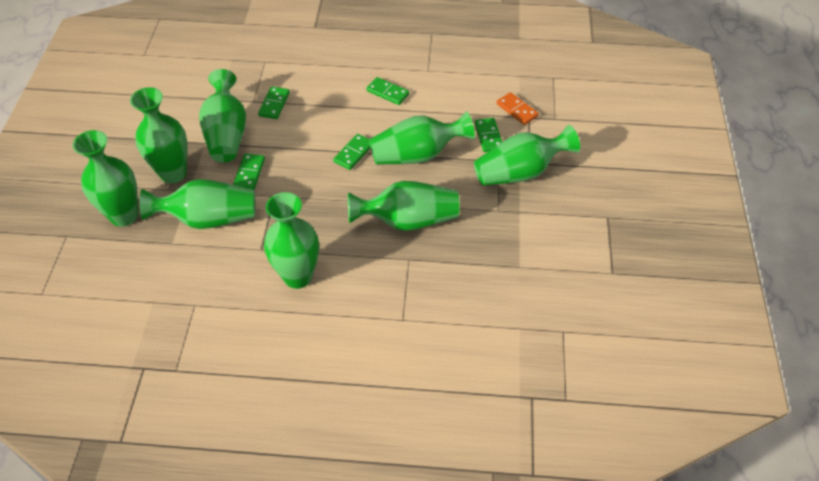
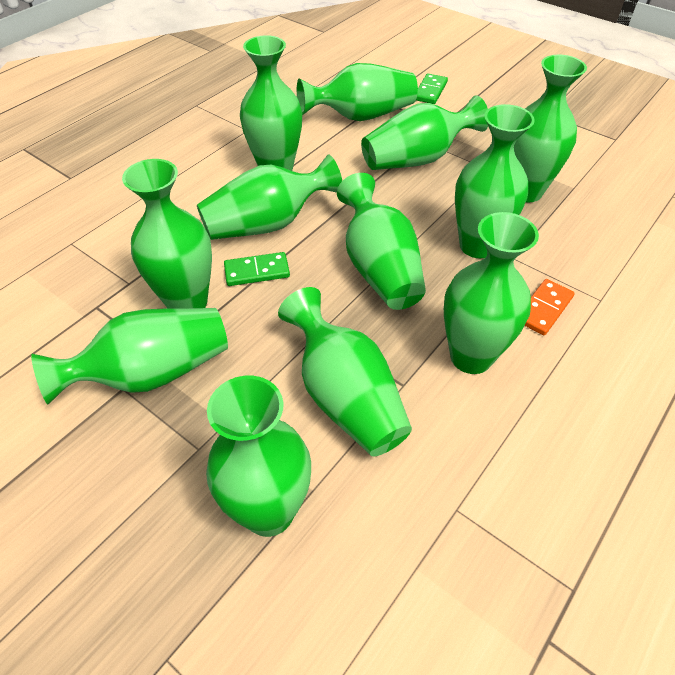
green domino: [233,153,265,190] [258,86,290,119] [333,134,371,170] [366,77,410,105] [475,118,502,152] = 5 -> [224,252,290,286] [416,73,448,104] = 2
green vase: [73,130,138,227] [130,87,187,183] [139,179,255,229] [199,69,246,162] [264,192,319,289] [348,181,460,231] [369,111,475,165] [474,125,580,186] = 8 -> [31,308,228,404] [122,159,212,308] [197,154,342,240] [206,376,311,537] [240,35,302,171] [278,287,412,456] [297,63,418,121] [337,173,426,310] [361,95,488,170] [444,212,539,374] [455,104,535,258] [514,55,587,202] = 12

